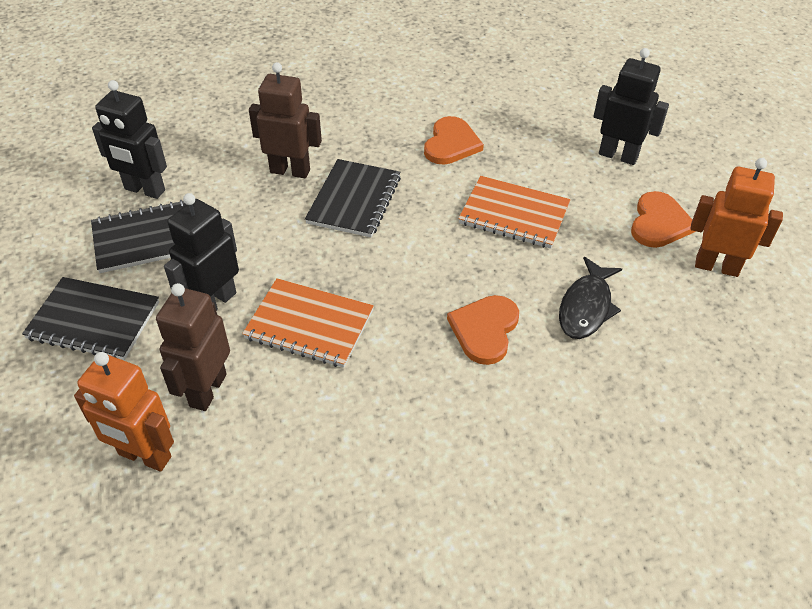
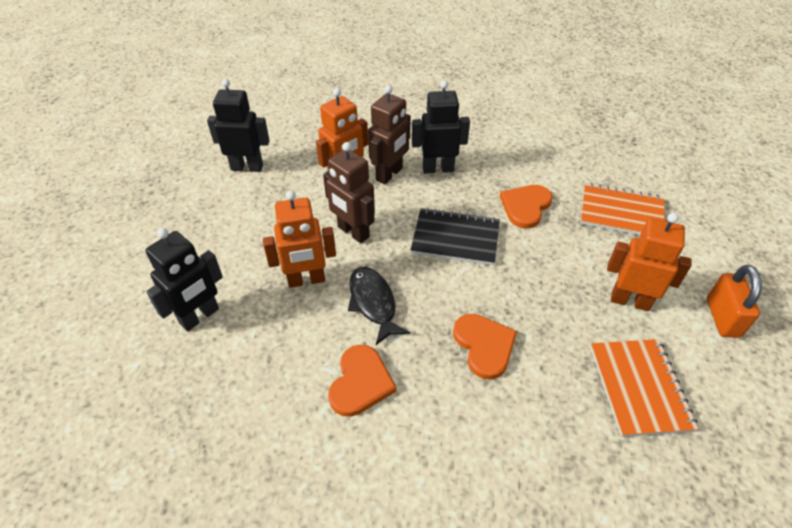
black notebook: [22,277,159,360] [91,200,187,273] [305,159,401,237] = 3 -> [411,208,500,265] = 1
orange padlock: none = 0 -> [707,265,762,338] = 1
orange robot: [74,352,174,472] [691,158,783,277] = 2 -> [263,190,336,288] [316,88,368,171] [607,213,692,311] = 3

